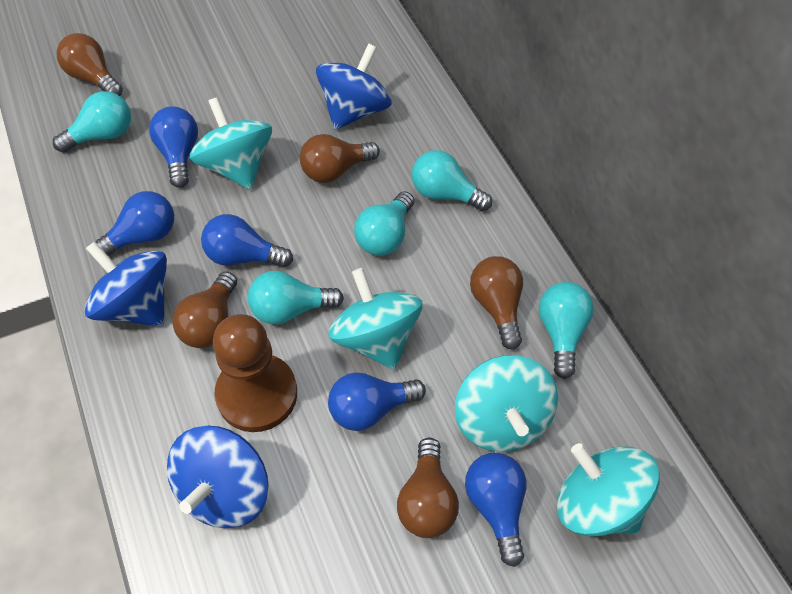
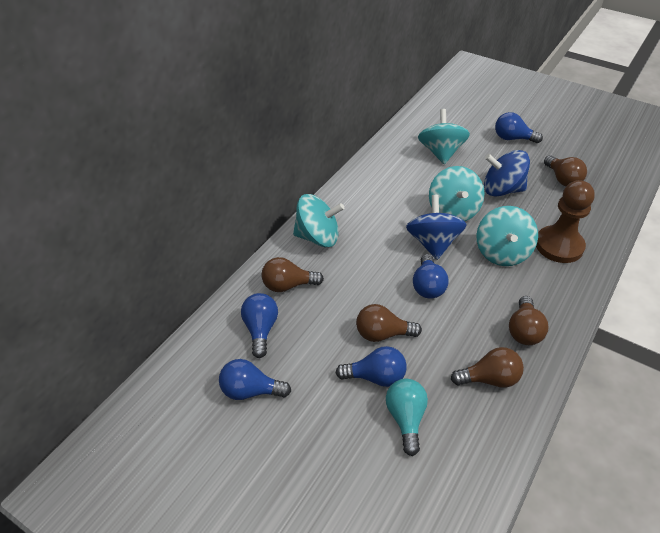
blue spinning top: [84,241,167,327] [167,426,269,528] [316,43,392,130] = 3 -> [406,195,467,260] [484,150,530,197] = 2
turquoise light bulb: [53,91,131,153] [248,271,344,324] [354,191,414,256] [412,150,492,211] [539,282,594,379] = 5 -> [386,378,428,456] = 1

